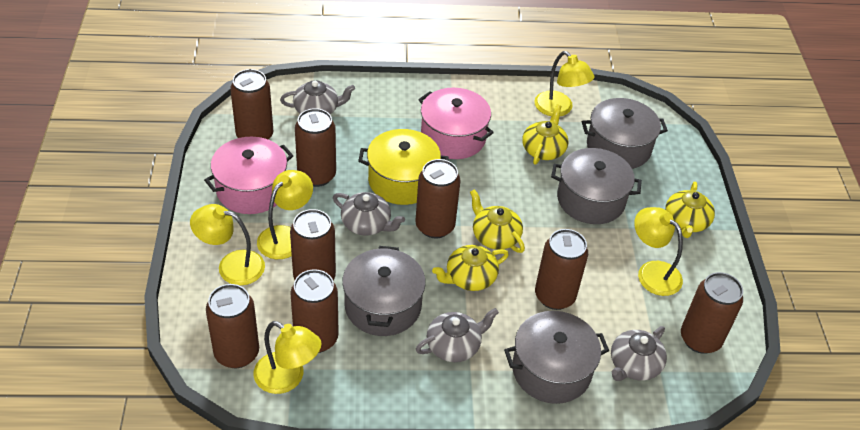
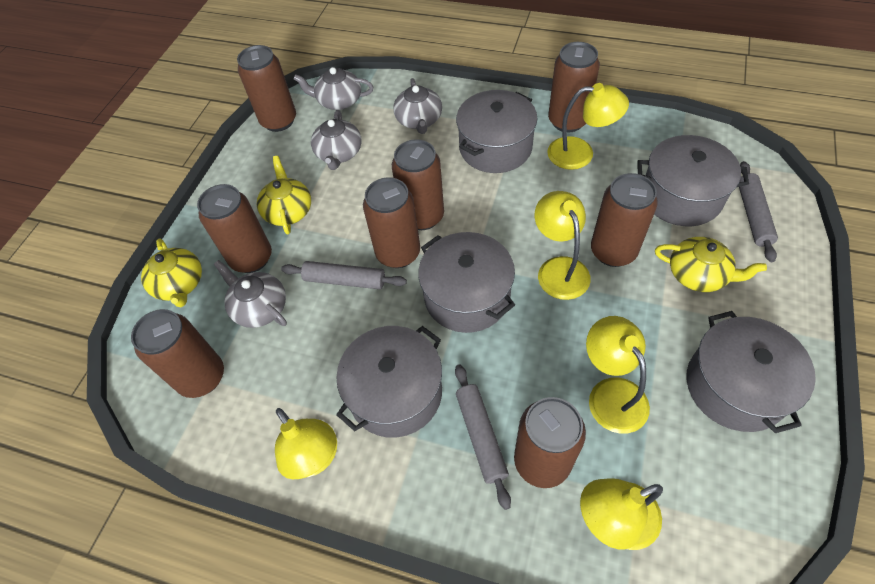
grey pot: [342,246,426,336] [504,311,609,404] [551,148,642,224] [582,98,668,169] = 4 -> [336,326,442,438] [418,232,515,333] [456,90,537,173] [637,135,749,226] [686,311,816,433] = 5
grey rolling pin: none = 0 -> [281,261,407,289] [455,364,511,510] [739,161,778,262] = 3
pink pot: [204,137,293,214] [418,88,494,159] = 2 -> none = 0
yellow pot: [358,129,449,205] = 1 -> none = 0
yellow teapot: [432,245,509,291] [470,189,525,253] [522,104,568,165] [665,181,715,238] = 4 -> [141,238,202,307] [257,156,311,235] [655,237,767,292] = 3

